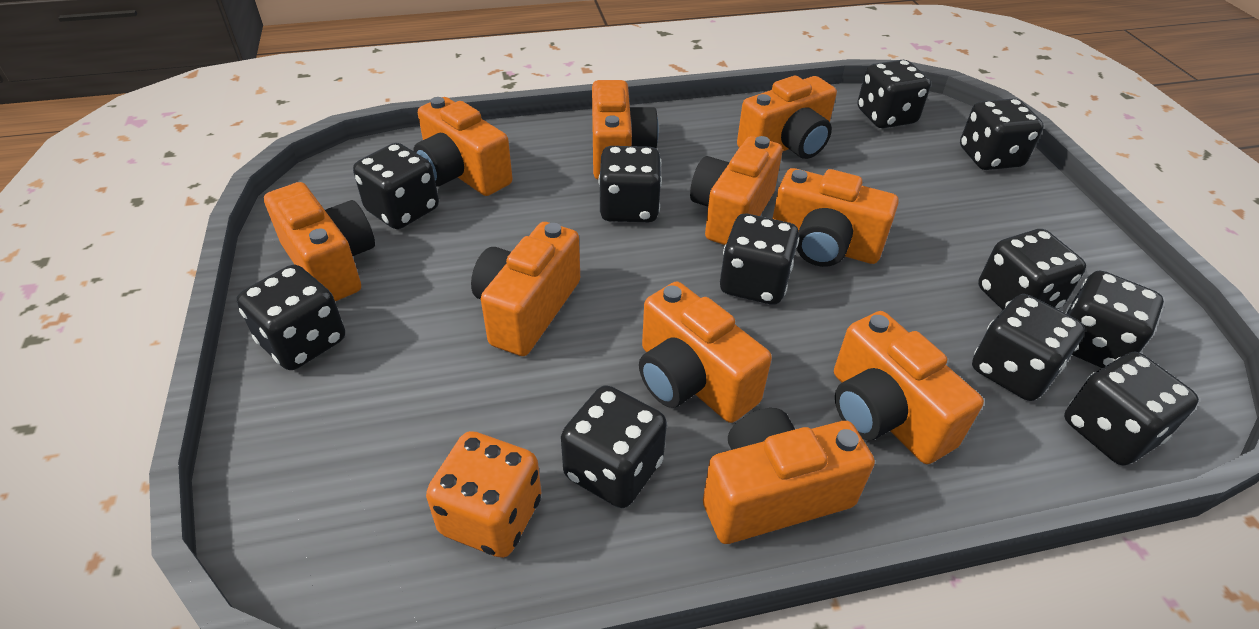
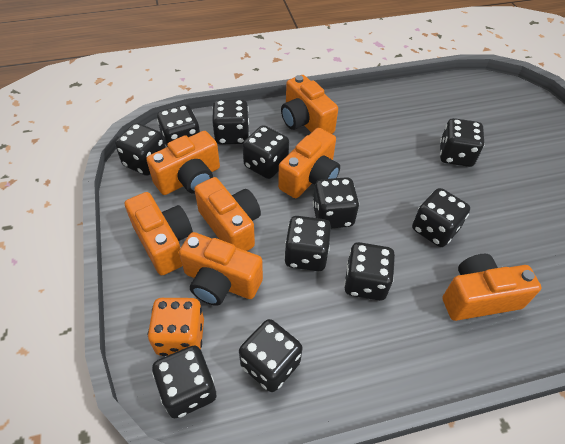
orange camera: [264,182,375,301] [413,97,512,196] [471,222,580,356] [592,80,659,180] [639,282,772,423] [690,136,782,245] [703,408,875,544] [737,76,837,159] [772,168,899,267] [834,311,984,464] = 10 -> [125,192,193,275] [146,131,220,195] [179,232,263,306] [194,177,261,251] [278,128,340,198] [281,75,338,134] [442,254,542,321] = 7

